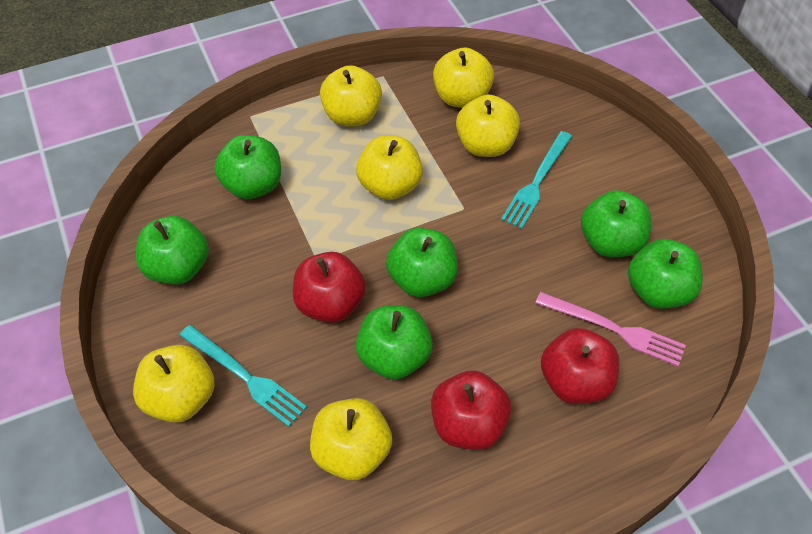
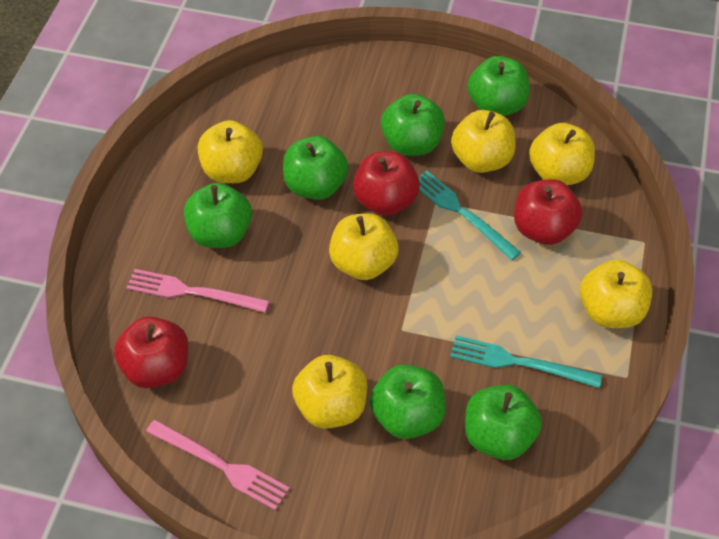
pink fork: [535,292,686,366] = 1 -> [126,269,269,313] [146,420,290,510] = 2

